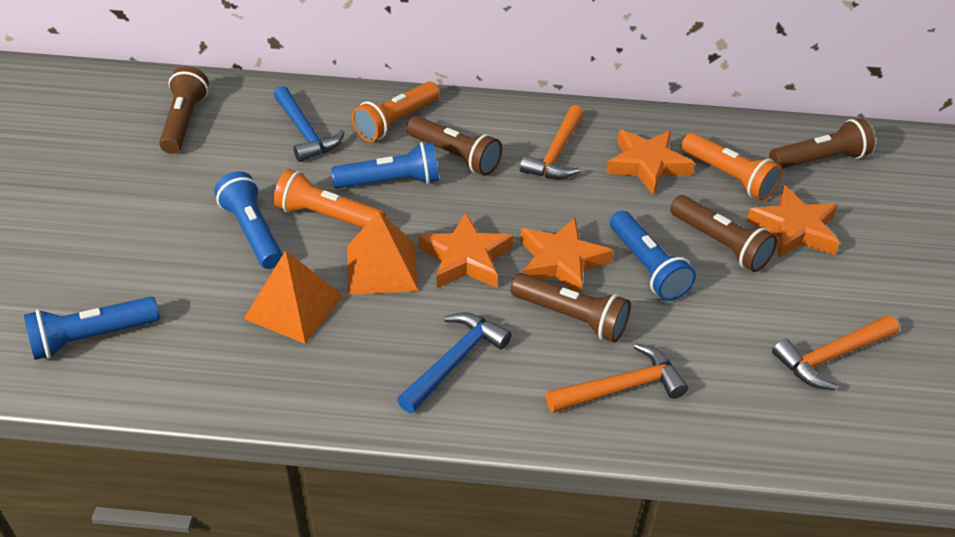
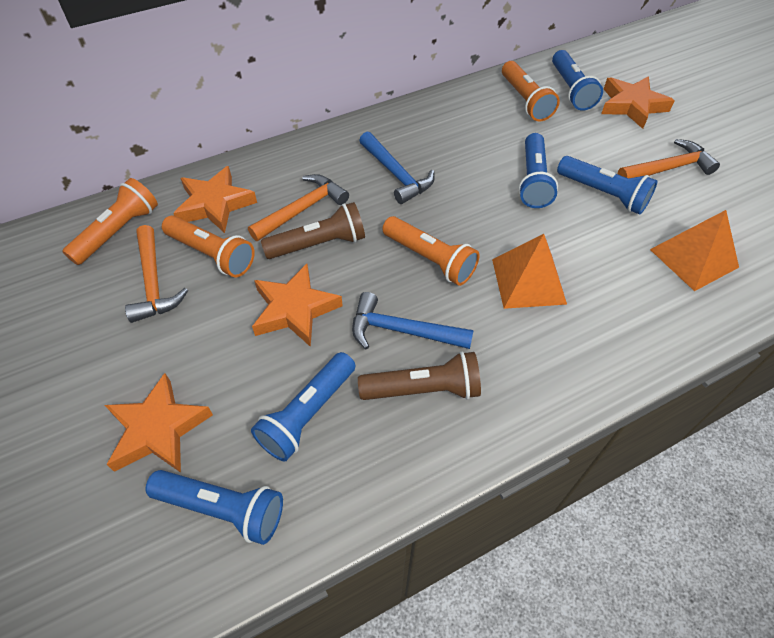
blue flashlight: [24,297,160,360] [214,171,283,269] [331,142,439,188] [610,211,696,301] = 4 -> [145,470,283,545] [251,352,356,462] [518,133,558,208] [552,50,603,111] [557,156,657,214] = 5
brown flashlight: [159,66,209,154] [406,116,502,176] [510,273,631,343] [670,195,777,272] [769,118,875,169] = 5 -> [261,202,365,259] [358,351,481,400] = 2
orange flashlight: [274,169,386,228] [352,81,440,142] [681,133,782,201] = 3 -> [62,178,158,265] [162,215,255,277] [382,216,479,286] [502,61,560,122] = 4

